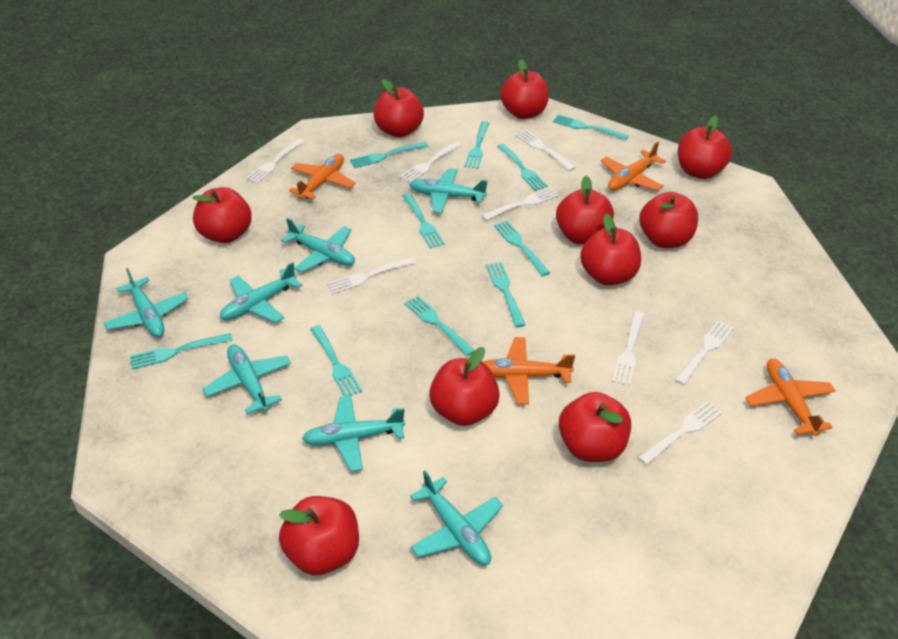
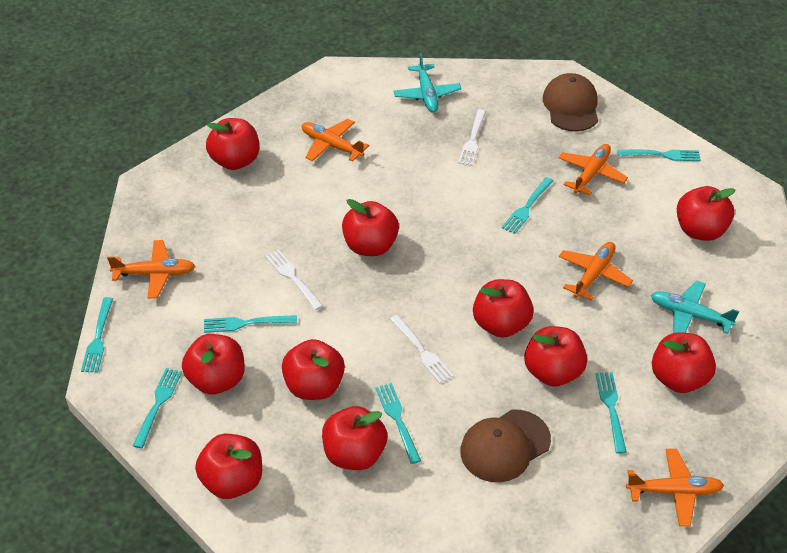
brown cap: none = 0 -> [460,410,551,482] [543,73,598,132] = 2
orange plane: [289,154,356,199] [483,337,575,405] [601,141,666,190] [745,359,835,436] = 4 -> [107,240,196,298] [302,119,369,162] [558,144,628,195] [559,242,633,300] [626,449,724,526] = 5
turquoise fork: [130,333,233,369] [310,325,362,396] [350,142,428,168] [402,193,445,248] [405,296,475,356] [464,121,489,169] [486,262,525,327] [494,220,550,276] [497,144,548,191] [553,115,628,140] = 10 -> [81,297,113,373] [133,368,182,449] [204,315,297,333] [375,383,421,464] [502,177,553,234] [596,372,627,454] [617,150,701,161] = 7
turquoise plane: [104,268,188,337] [202,345,291,414] [220,262,302,323] [281,218,355,273] [302,396,406,472] [409,168,487,213] [410,471,503,565] = 7 -> [394,53,461,113] [651,280,739,334] = 2
white fork: [245,138,305,184] [327,257,417,294] [399,142,462,183] [482,187,559,221] [516,130,576,171] [612,311,644,386] [638,401,722,465] [675,321,734,385] = 8 -> [265,249,323,310] [390,315,454,384] [458,109,486,166] = 3

